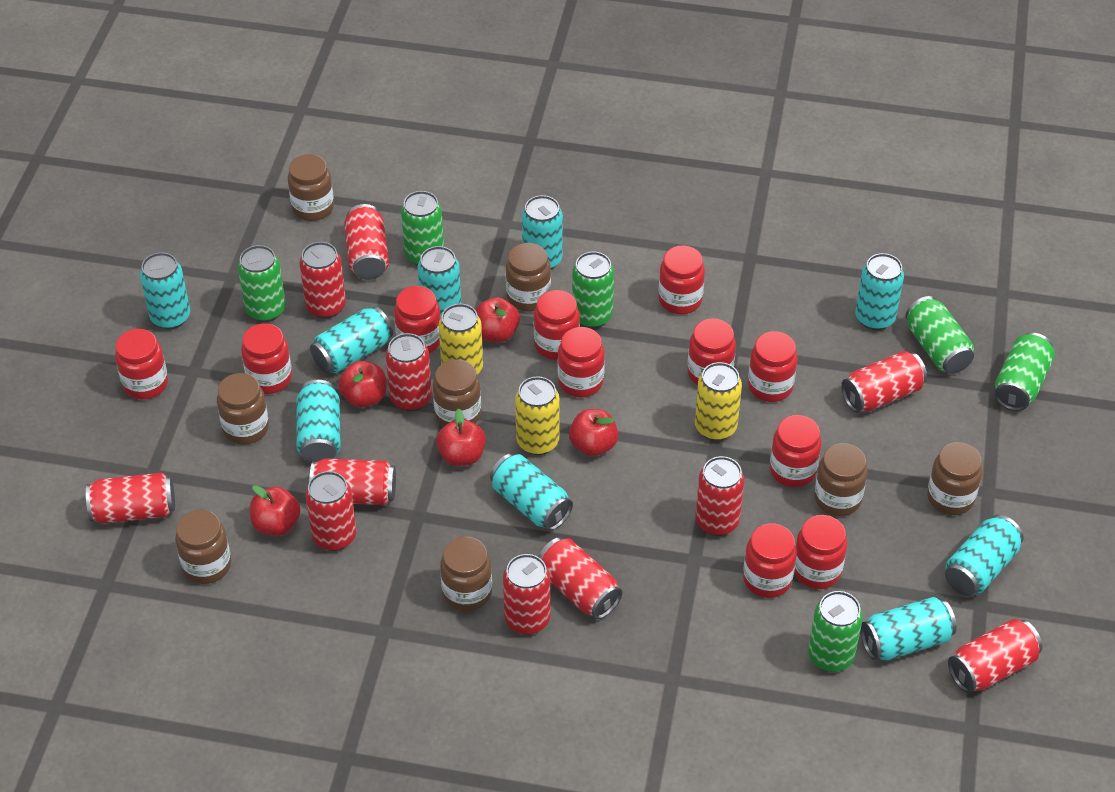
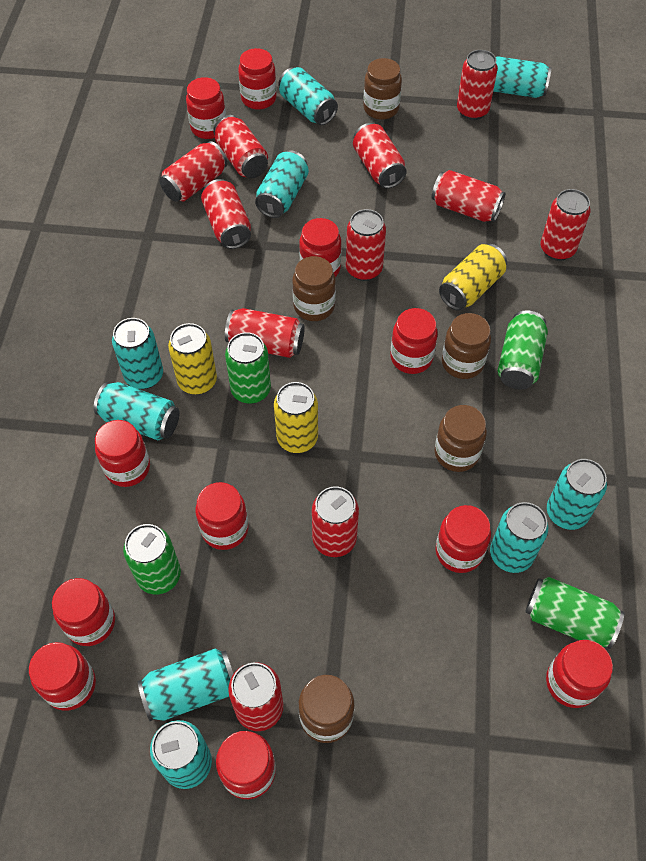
brown jar: [175,510,231,584] [217,373,269,445] [288,154,334,221] [433,359,481,427] [440,537,492,611] [506,243,551,312] [814,443,868,516] [927,442,983,515] = 8 -> [293,256,336,321] [299,675,354,743] [363,58,402,120] [435,405,487,472] [442,313,491,379] = 5
green can: [238,245,286,322] [401,191,444,266] [572,252,614,328] [808,591,863,672] [906,296,974,374] [994,333,1055,411] = 6 -> [123,524,181,594] [225,332,271,404] [498,310,548,390] [525,577,624,649] = 4
red apple: [250,485,301,536] [338,361,386,408] [436,408,486,466] [475,297,520,343] [569,409,618,457] = 5 -> none = 0

